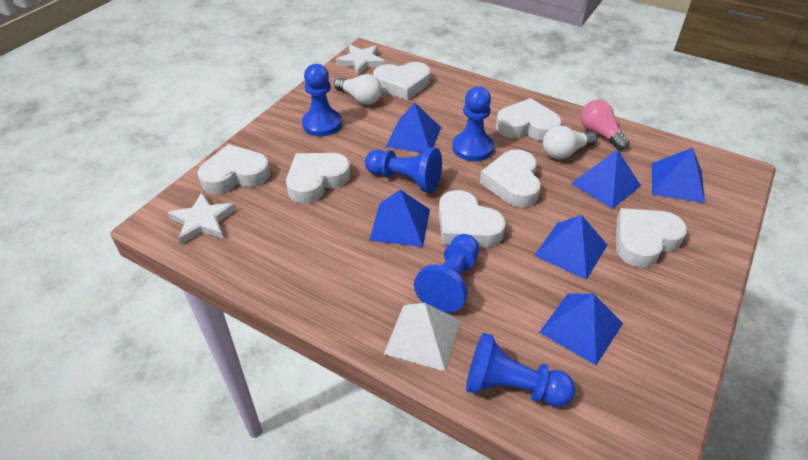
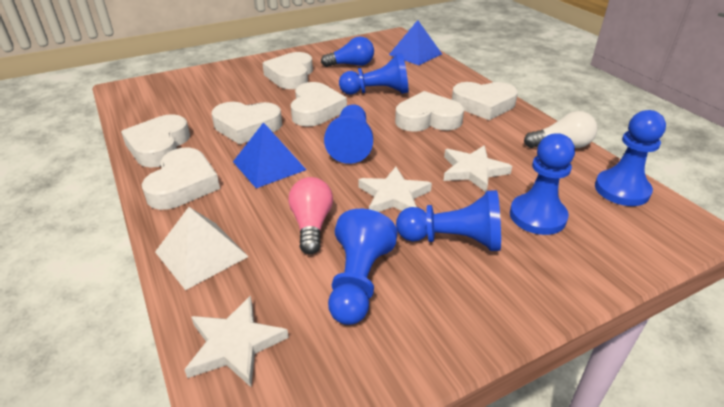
blue light bulb: none = 0 -> [321,37,374,67] = 1
blue pawn: [302,64,342,136] [365,147,442,193] [414,234,479,313] [452,86,494,161] [466,333,575,407] = 5 -> [324,104,373,164] [328,209,397,325] [339,53,408,95] [396,190,501,251] [510,133,575,235] [595,110,666,206] = 6
blue pyramid: [369,189,430,247] [386,102,441,153] [534,215,607,280] [539,294,623,365] [571,150,641,209] [652,148,705,204] = 6 -> [233,122,306,188] [389,20,442,65] = 2
white light bulb: [334,74,382,105] [543,126,597,159] = 2 -> [524,111,597,148] = 1
white star: [167,192,236,244] [336,45,385,76] = 2 -> [184,295,289,387] [358,167,432,212] [443,145,512,192] = 3

